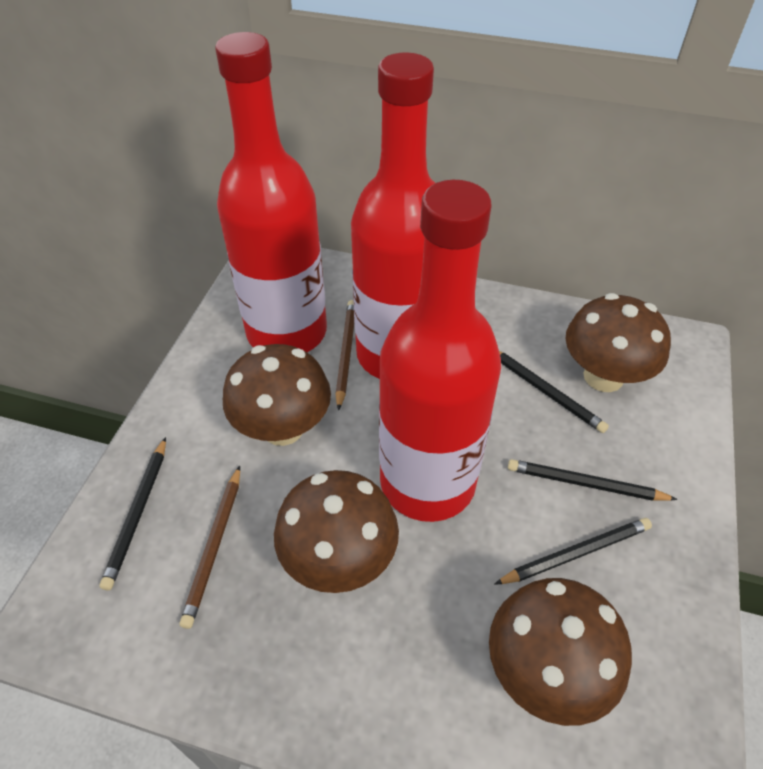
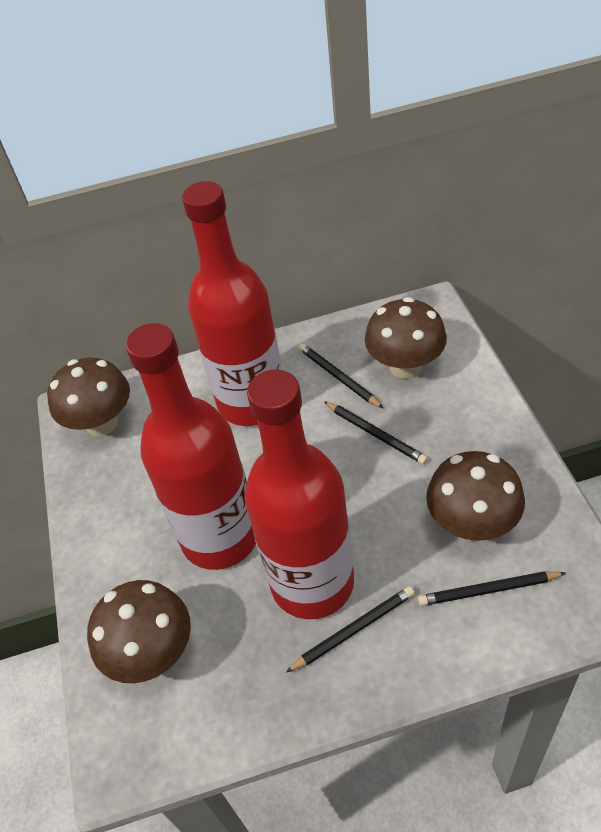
brown pencil: [180,466,240,629] [335,300,354,411] = 2 -> none = 0

